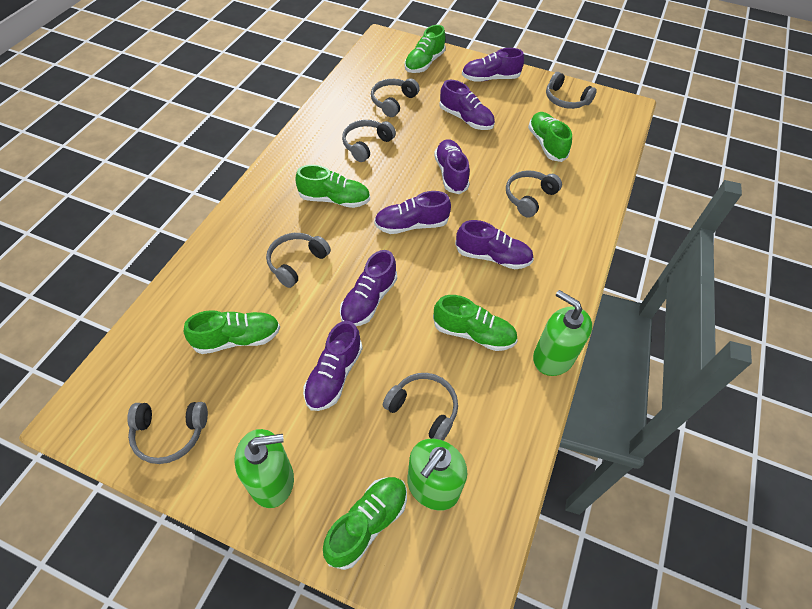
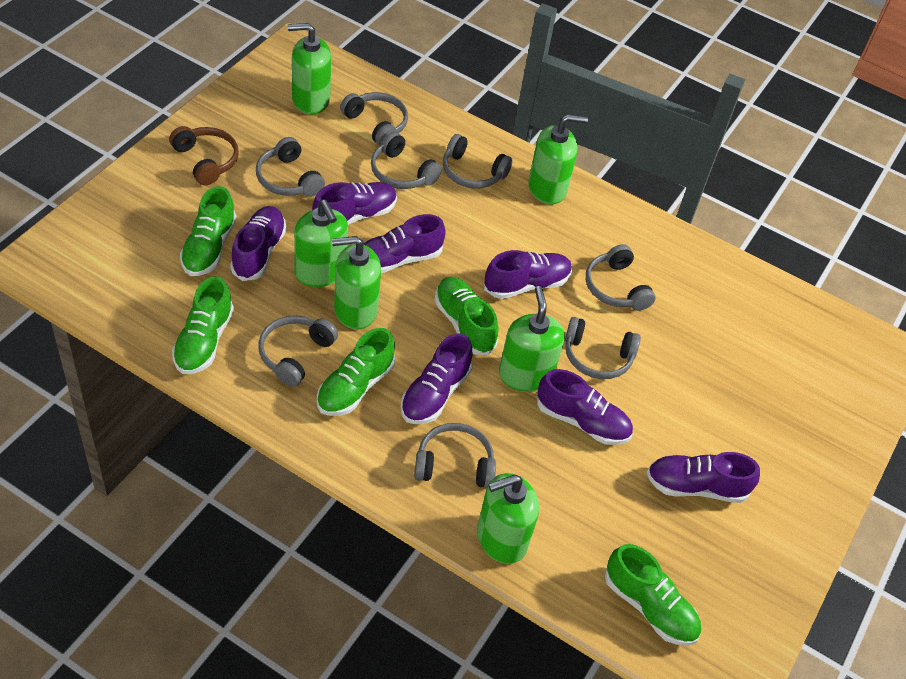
brown headphones: none = 0 -> [169,126,239,185] = 1
green shoe: [184,310,280,354] [296,165,370,208] [323,477,407,570] [404,25,446,73] [433,295,518,351] [528,112,572,162] = 6 -> [172,277,234,374] [180,186,237,276] [317,328,395,416] [434,277,498,355] [605,544,701,646] = 5
green soap dispenser: [234,429,294,508] [407,439,467,511] [533,290,592,376] = 3 -> [288,23,331,115] [294,200,348,287] [332,236,381,330] [477,473,539,564] [499,286,565,392] [528,114,588,205] = 6
grey headphones: [127,402,208,464] [266,233,331,288] [342,120,396,162] [371,78,420,117] [383,373,458,440] [506,170,562,218] [546,72,597,109] = 7 -> [256,137,325,197] [258,316,338,387] [340,92,408,146] [371,132,442,189] [414,423,496,488] [443,134,513,189] [565,317,641,379] [586,244,656,311] = 8

